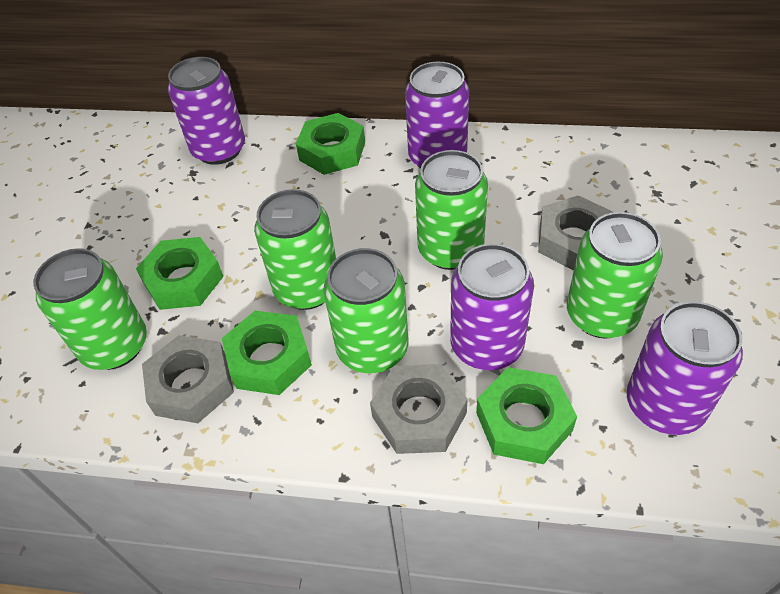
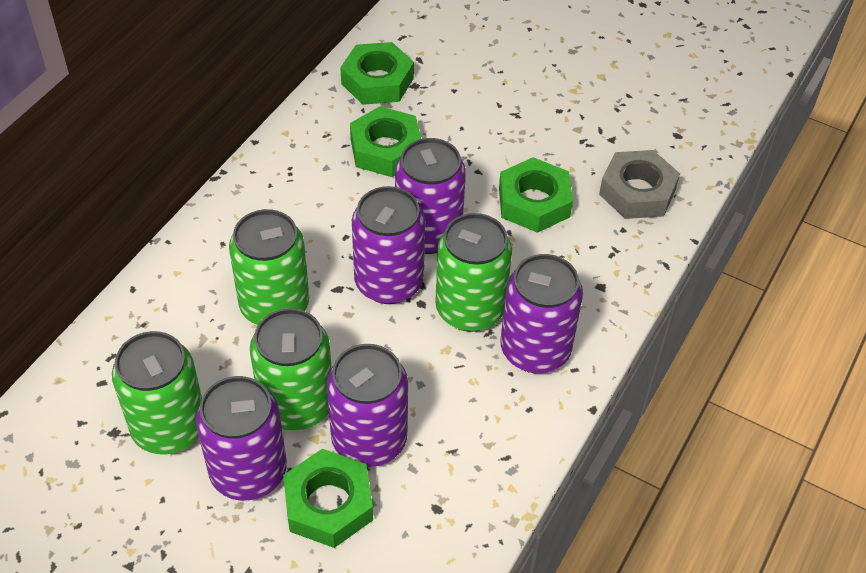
green can: [33,248,147,370] [254,189,336,310] [323,248,408,373] [415,150,488,270] [567,212,663,339] = 5 -> [112,331,202,455] [229,209,309,325] [250,308,332,430] [435,213,512,332] = 4
grey nut: [142,335,234,423] [370,364,468,454] [538,195,614,271] = 3 -> [599,150,680,219] = 1
purple can: [168,57,245,165] [405,62,469,169] [450,244,534,370] [627,301,743,435] = 4 -> [196,376,287,501] [327,344,408,467] [352,186,425,304] [395,138,466,254] [500,254,583,373] = 5

